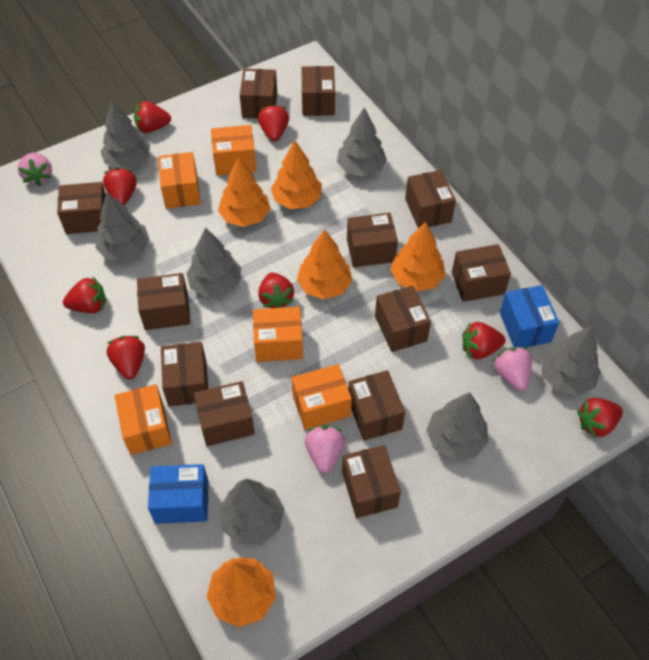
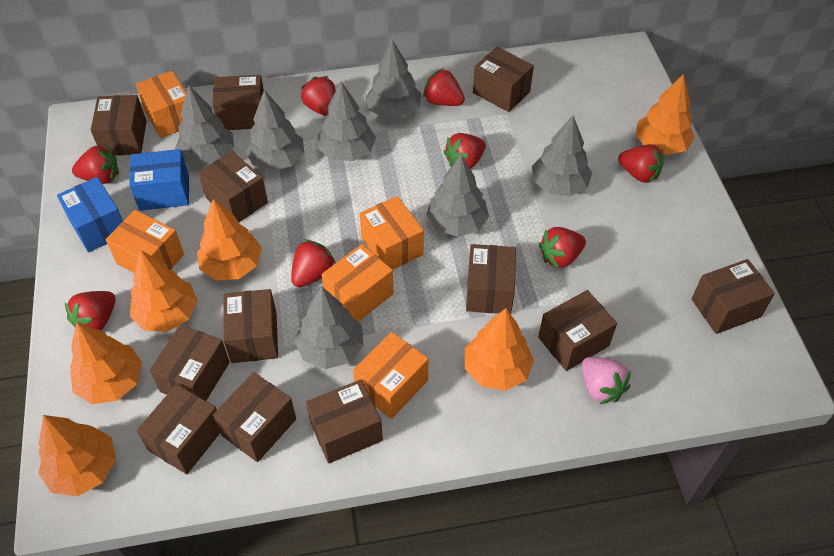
orange tree: [207,557,276,627] [218,157,270,227] [271,140,322,209] [297,229,352,299] [390,222,445,291] = 5 -> [38,415,116,496] [70,322,142,404] [130,250,198,332] [197,199,262,280] [465,308,534,391] [636,74,695,155] = 6
pink strawberry: [18,152,52,186] [305,425,345,473] [493,347,532,391] = 3 -> [582,357,631,405] = 1

